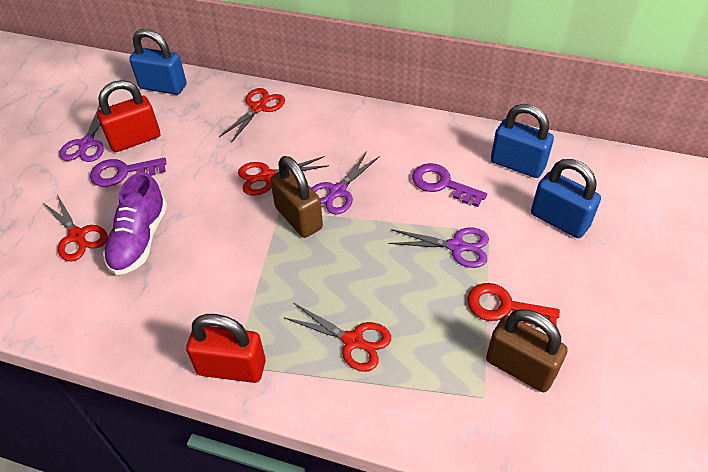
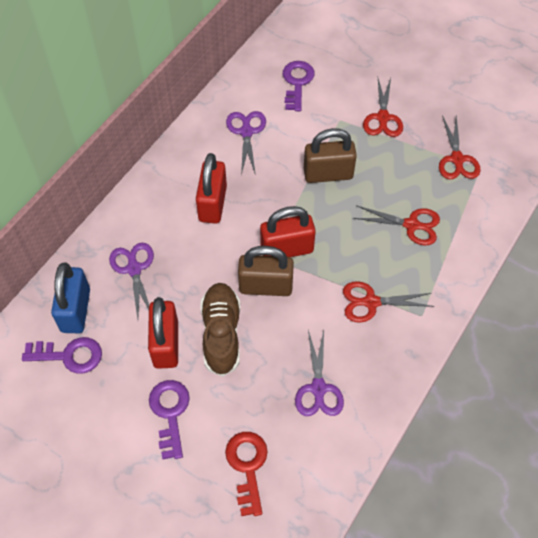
blue padlock: [129,29,187,95] [491,104,554,178] [531,159,601,238] = 3 -> [51,263,90,333] = 1
brown shoe: none = 0 -> [200,283,240,377] = 1
purple key: [90,158,167,187] [412,163,487,207] = 2 -> [22,337,102,374] [149,380,190,459] [283,61,315,111] = 3
purple shoe: [103,172,167,275] = 1 -> none = 0
red padlock: [97,80,160,152] [186,314,266,383] = 2 -> [148,297,178,369] [196,153,227,224] [260,206,316,257] = 3

